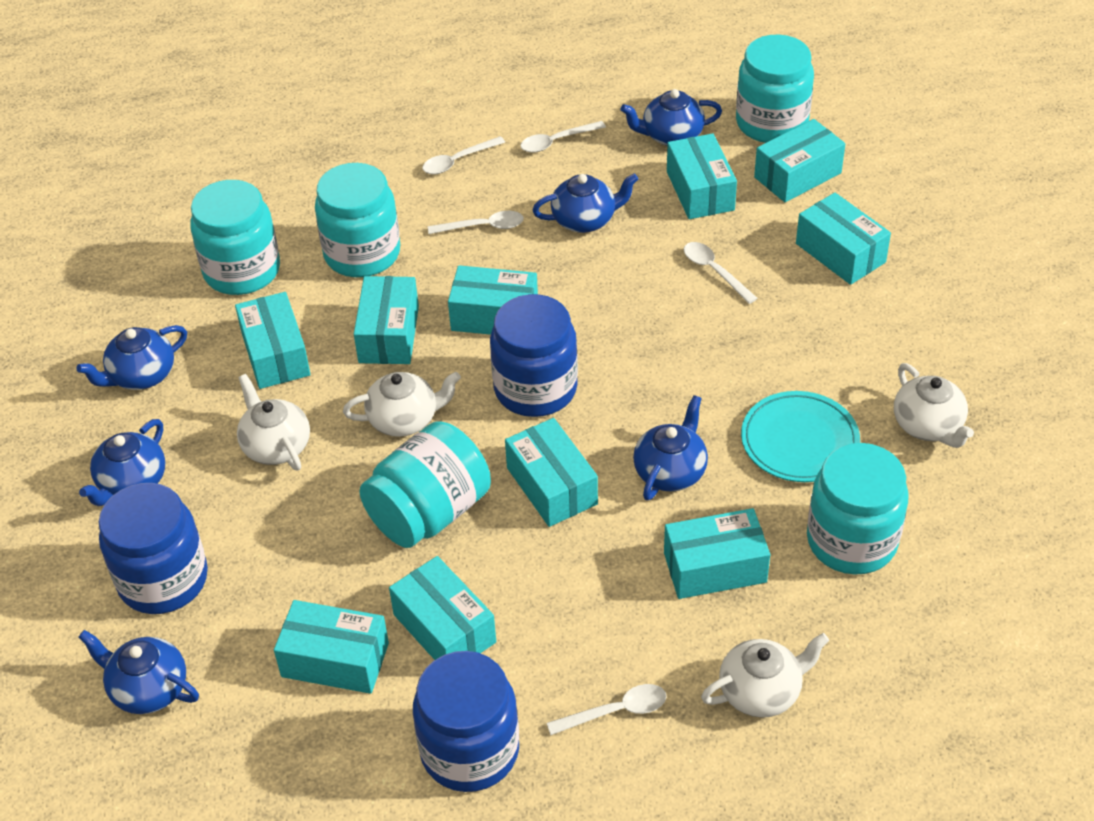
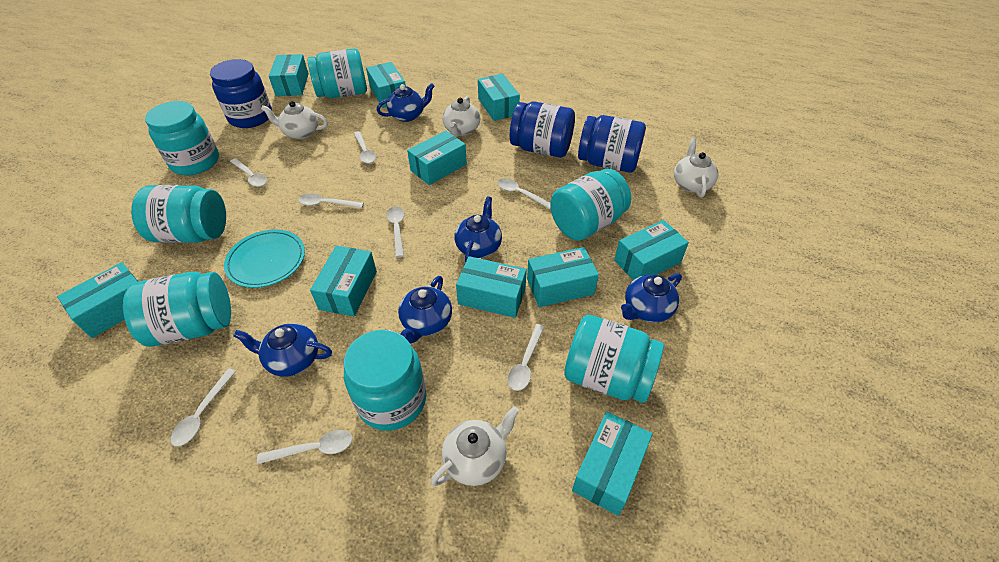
blue teapot: [76,325,187,390] [78,630,199,714] [79,419,165,506] [533,173,638,233] [621,89,722,146] [633,395,708,500] = 6 -> [233,323,332,377] [377,83,435,122] [398,276,452,343] [455,196,502,263] [621,273,682,323] = 5
turquoise jar: [190,180,280,295] [315,163,400,277] [359,421,491,548] [736,35,814,143] [807,443,909,574] = 5 -> [123,272,231,347] [131,185,226,243] [145,101,219,175] [307,49,367,98] [344,330,426,431] [550,169,631,241] [564,315,664,403] = 7
white spoon: [422,136,505,174] [428,211,524,234] [520,121,606,153] [547,684,666,735] [684,242,758,304] = 5 -> [171,369,236,447] [230,158,267,187] [257,430,353,464] [299,193,364,208] [354,131,376,164] [387,206,404,257] [497,178,551,209] [507,324,545,391] = 8

